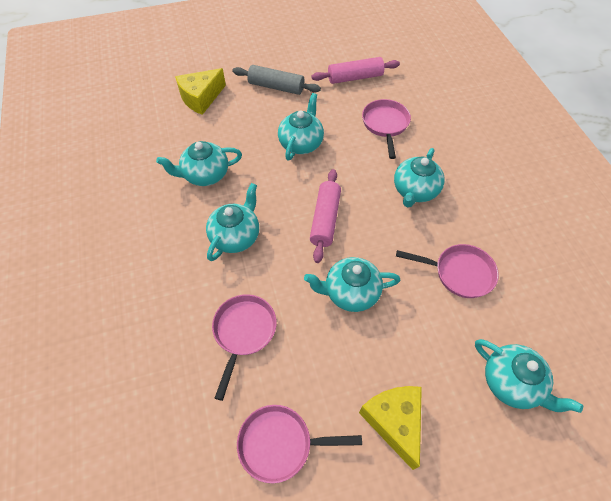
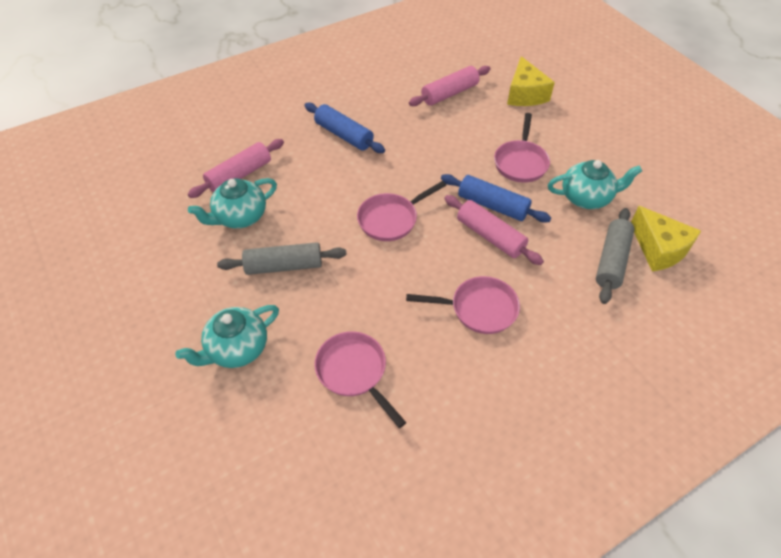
blue rolling pin: none = 0 -> [304,103,385,153] [441,174,551,223] = 2
grey rolling pin: [232,65,321,95] = 1 -> [217,242,347,275] [596,208,635,304] = 2
pink rolling pin: [310,169,341,263] [311,57,400,84] = 2 -> [188,139,284,198] [409,66,491,106] [444,195,544,265] = 3
turquoise teapot: [156,141,242,186] [206,183,259,261] [278,93,324,160] [304,257,400,312] [394,148,445,207] [475,339,583,413] = 6 -> [175,305,279,368] [188,178,277,229] [548,160,642,209] = 3

